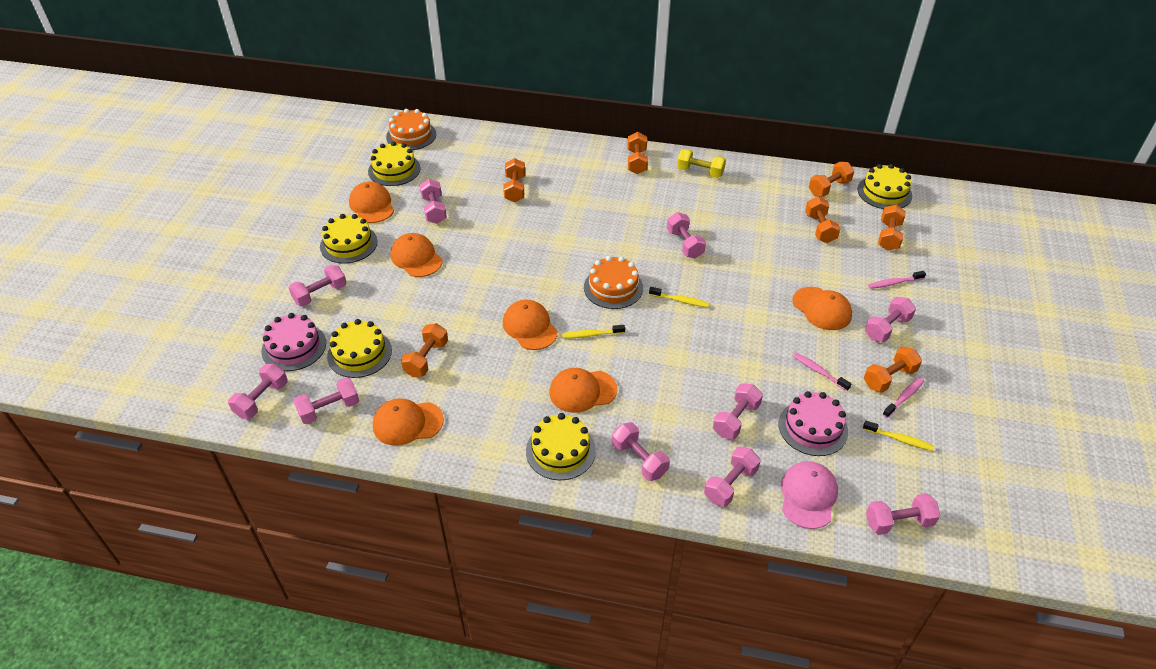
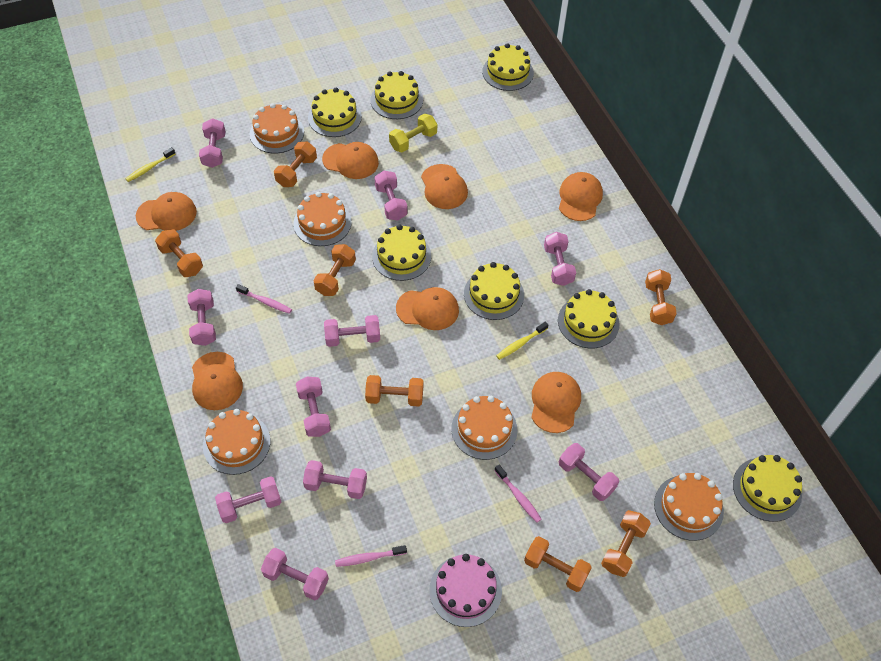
orange cake: [386,109,436,150] [584,256,643,309] = 2 -> [203,409,270,475] [250,103,304,153] [294,192,352,246] [452,396,517,460] [654,473,724,541] = 5
orange cap: [349,182,394,223] [373,399,444,446] [390,233,443,277] [503,299,558,350] [549,368,617,413] [792,287,852,330] = 6 -> [136,192,197,231] [192,352,243,410] [322,142,379,179] [396,287,459,330] [421,164,468,209] [531,372,581,433] [559,172,603,221] = 7
pink cake: [261,313,326,371] [779,391,848,456] = 2 -> [429,554,502,627] = 1
pink cap: [781,461,838,529] = 1 -> none = 0
yellow cake: [320,214,378,264] [327,319,392,378] [368,141,421,186] [526,413,596,480] [857,164,912,209] = 5 -> [308,88,362,137] [370,71,423,119] [372,224,431,281] [464,262,524,320] [482,43,534,91] [558,289,620,348] [733,455,802,522] = 7
yellow toothbrush: [562,325,625,338] [649,287,709,308] [863,421,935,451] = 3 -> [125,147,175,182] [496,321,549,360] = 2

